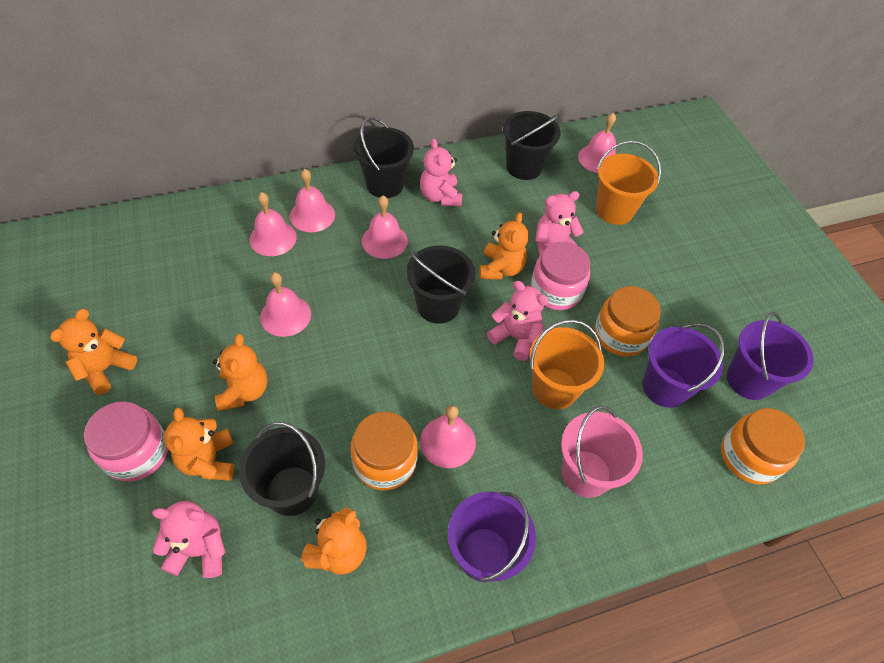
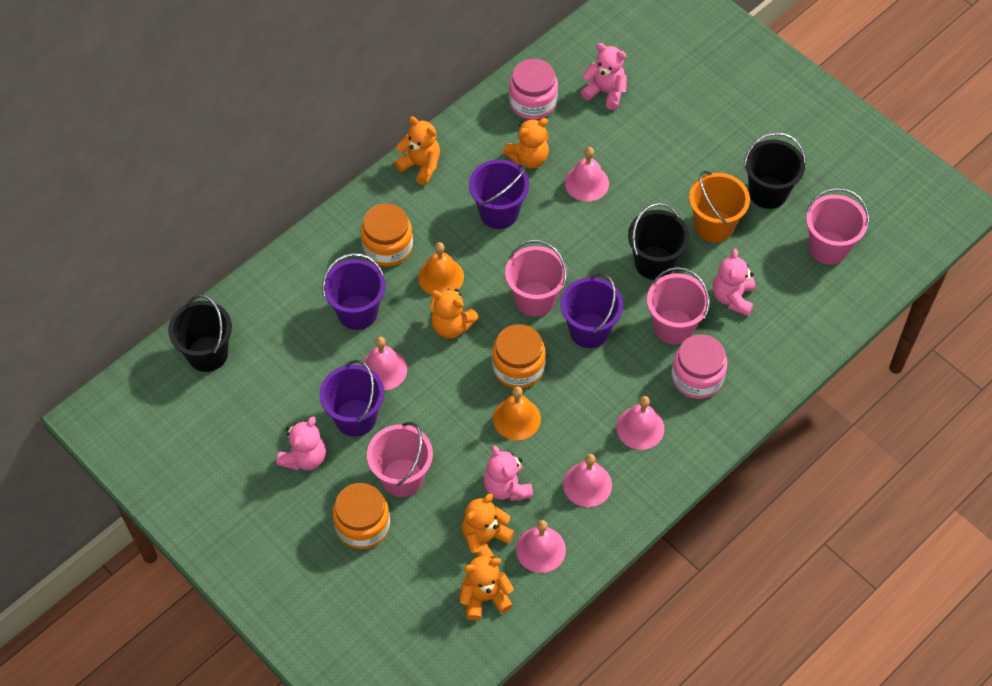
black bucket: [239,422,325,516] [353,117,414,198] [406,245,475,324] [503,111,561,180] = 4 -> [168,295,232,372] [628,203,689,280] [744,132,806,209] = 3
orange bell: none = 0 -> [418,242,464,295] [493,387,541,440] = 2
orange bucket: [529,319,604,409] [596,141,661,225] = 2 -> [689,170,750,243] = 1
pink bell: [250,192,297,256] [260,272,311,337] [290,169,335,232] [362,196,408,259] [420,405,476,468] [578,113,616,173] = 6 -> [361,337,407,391] [516,520,566,573] [563,454,612,507] [565,147,609,202] [616,396,664,450] = 5
pink bucket: [561,406,643,498] = 1 -> [367,422,433,497] [505,240,567,317] [647,267,710,344] [806,188,869,265] = 4
purple bucket: [448,492,536,582] [642,323,725,408] [727,312,814,400] = 3 -> [319,360,384,437] [322,253,385,330] [469,159,529,229] [561,273,623,348] = 4

